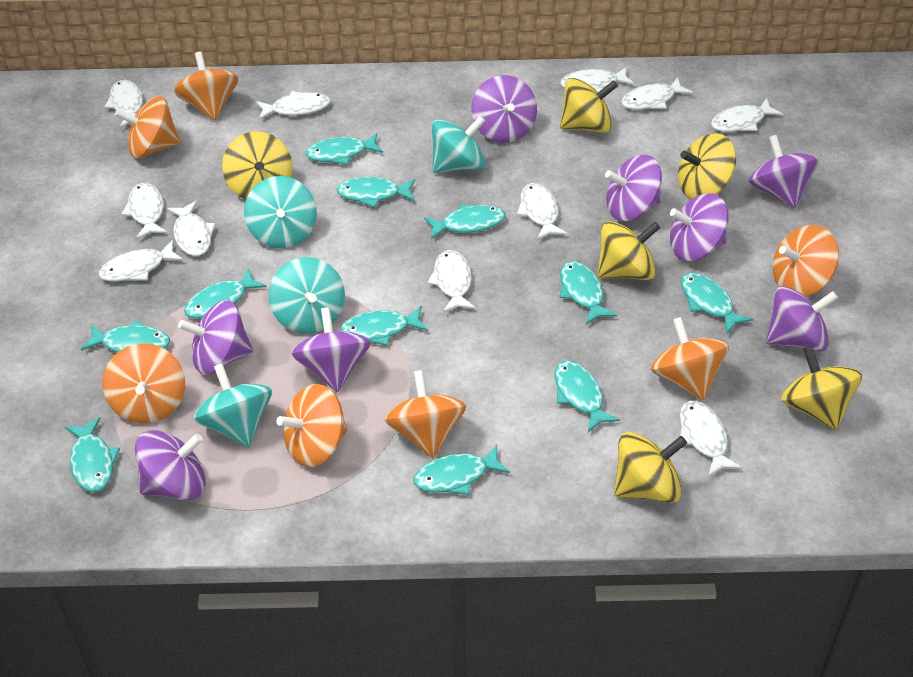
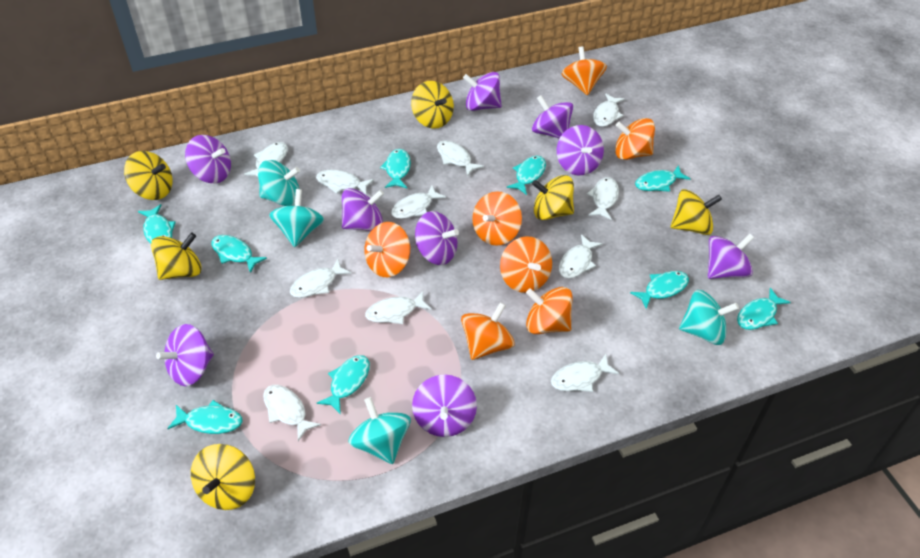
purple spinning top: [135,430,206,500] [178,300,253,375] [292,307,371,392] [471,75,537,143] [605,155,662,221] [670,193,729,261] [749,135,819,208] [766,286,838,351] = 8 -> [156,324,214,386] [185,135,231,183] [342,188,384,231] [412,375,477,437] [415,211,459,265] [463,72,502,111] [532,95,573,138] [557,125,604,175] [708,234,754,279] = 9
turquoise fish: [65,417,120,492] [81,320,170,353] [184,268,267,319] [306,133,383,165] [336,177,415,207] [340,306,428,346] [413,445,510,495] [424,204,506,239] [554,361,620,432] [560,261,617,325] [681,272,753,334] = 11 -> [138,204,176,244] [167,400,242,434] [211,235,267,273] [317,355,370,414] [380,149,411,188] [507,156,546,195] [630,271,689,309] [635,165,690,192] [737,288,791,330] = 9

